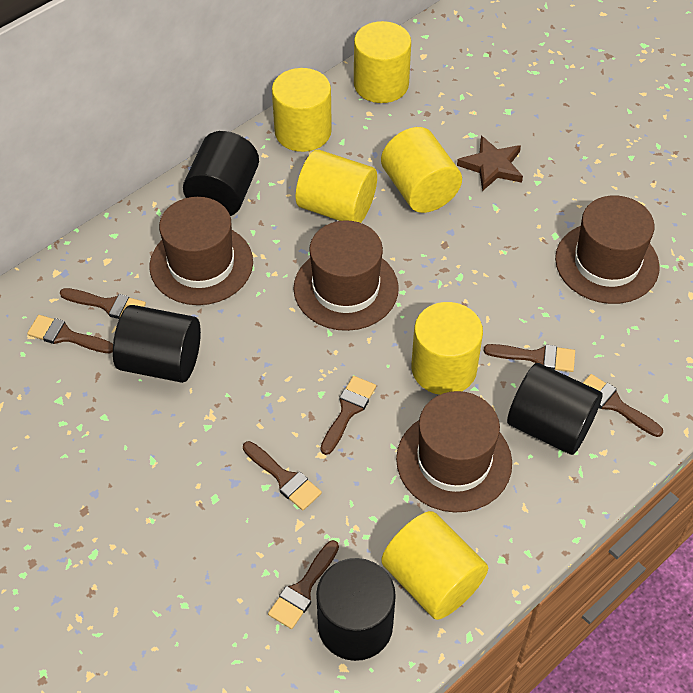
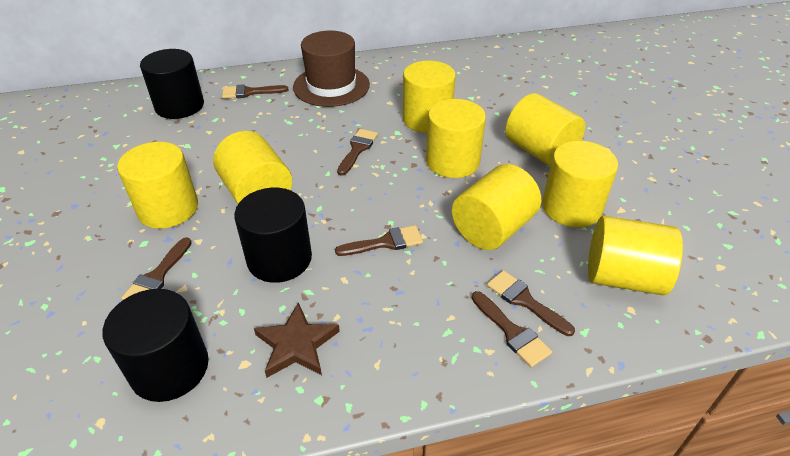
black cylinder: [113,305,201,383] [183,131,259,216] [316,558,396,661] [507,363,603,455] = 4 -> [103,289,209,402] [140,49,204,119] [234,188,312,283] = 3
brown brush: [27,315,113,353] [60,288,146,319] [243,441,322,511] [268,540,339,629] [320,376,376,455] [483,344,575,372] [583,374,663,437] = 7 -> [121,237,191,300] [222,84,288,99] [335,225,423,256] [337,129,378,176] [471,291,552,368] [487,270,575,336] = 6
brown hat: [149,197,253,305] [294,220,399,331] [396,391,512,513] [555,195,660,304] = 4 -> [293,31,370,107] = 1
yellow cylinder: [272,68,332,152] [296,149,377,223] [354,21,411,103] [381,127,462,213] [381,511,488,620] [411,302,483,395] = 6 -> [117,142,198,229] [213,131,292,204] [403,61,456,133] [426,99,486,178] [452,164,541,250] [505,93,585,166] [542,141,618,227] [588,216,683,295] = 8

